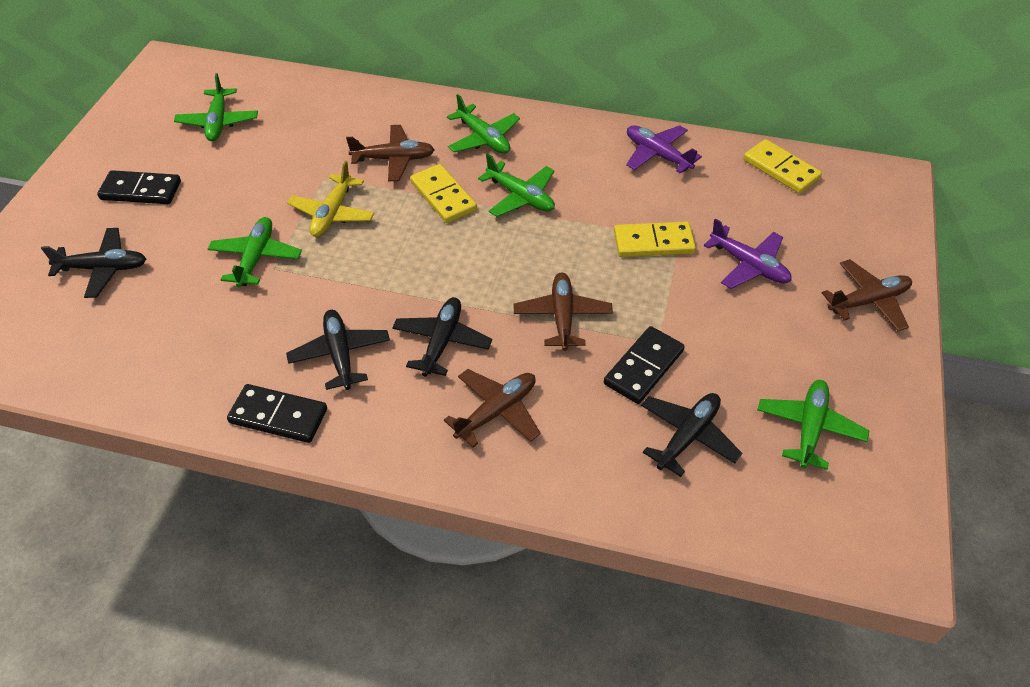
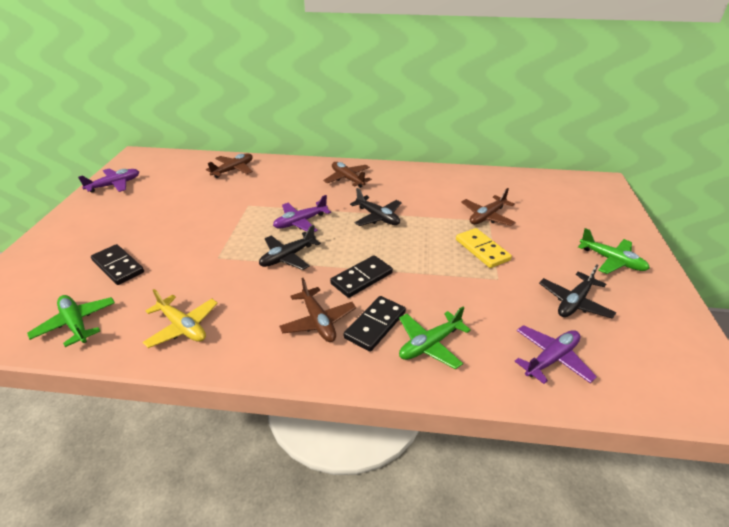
black plane: [41,228,146,298] [286,310,390,390] [392,297,492,376] [641,393,742,477] = 4 -> [259,225,321,270] [350,188,402,226] [539,265,616,319] = 3
green plane: [174,73,258,141] [208,217,302,287] [447,94,520,154] [478,153,555,217] [757,380,869,470] = 5 -> [27,295,115,347] [399,307,471,369] [578,228,650,274] = 3
purple plane: [626,125,702,174] [704,218,792,289] = 2 -> [78,169,139,192] [273,195,331,232] [514,325,597,384] = 3
yellow domino: [410,164,477,223] [614,222,696,257] [743,139,822,194] = 3 -> [456,228,512,268] = 1

